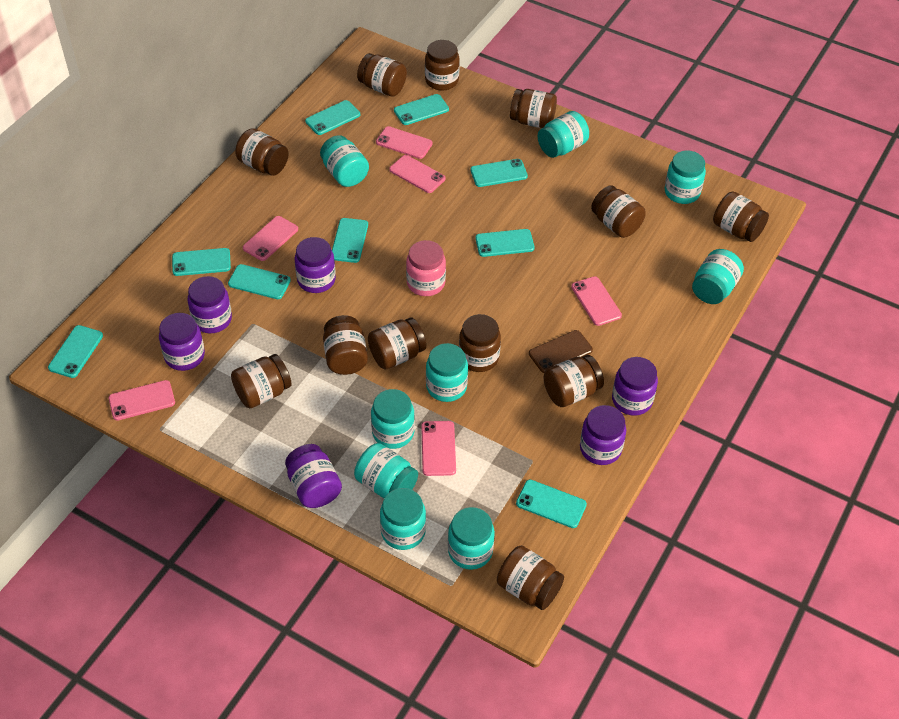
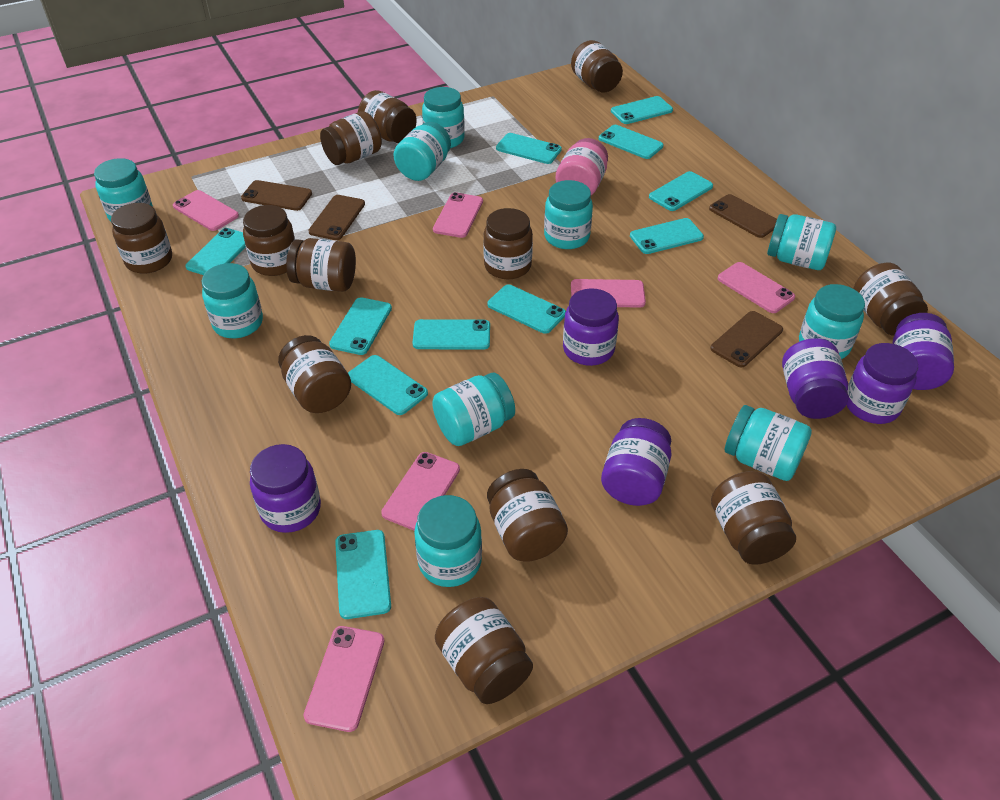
brown phone: [529,330,593,373] = 1 -> [241,180,312,211] [308,195,365,240] [709,194,777,238] [711,311,783,367] = 4
turquoise jar: [320,135,369,187] [354,443,418,498] [371,389,415,449] [380,488,426,550] [426,343,468,402] [448,507,495,570] [538,111,589,158] [664,150,706,204] [692,249,744,304] = 9 -> [94,158,153,221] [202,263,263,338] [394,122,451,181] [414,495,482,587] [422,87,465,148] [432,373,515,446] [544,180,593,249] [725,405,812,481] [767,214,836,270] [799,284,865,359] = 10
turquoise phone: [48,325,103,378] [172,248,231,276] [228,264,291,299] [305,100,360,135] [332,218,368,263] [394,94,449,125] [470,159,528,187] [475,229,534,257] [516,480,587,528] = 9 -> [185,228,246,275] [329,297,392,355] [335,530,391,619] [348,355,428,415] [412,319,490,350] [487,284,566,334] [496,133,562,164] [599,125,663,159] [611,96,673,124] [630,218,704,254] [649,171,713,211] = 11

